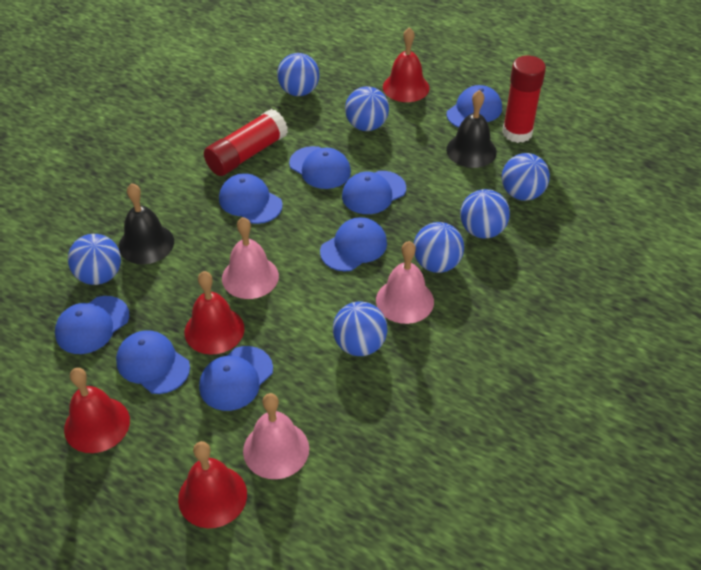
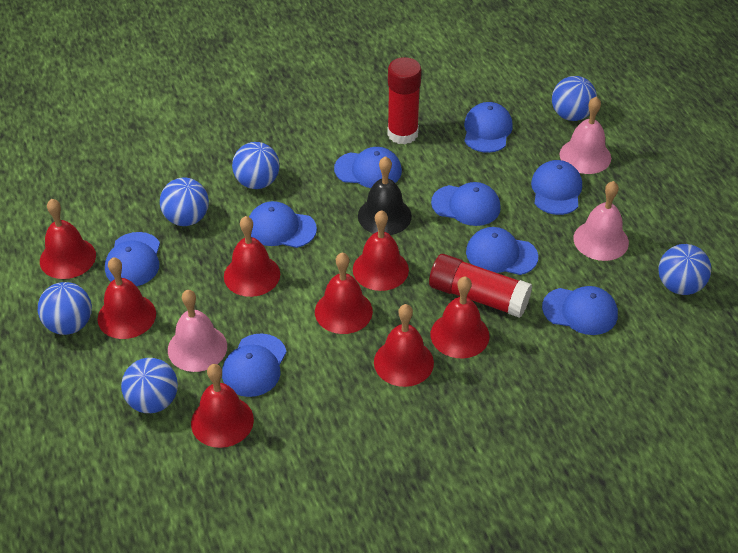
black bell: [119,183,174,264] [446,90,497,168] = 2 -> [358,156,412,235] = 1
blue ball: [68,234,121,285] [277,53,320,96] [333,301,387,356] [345,86,389,131] [414,222,464,273] [460,189,510,239] [502,153,550,201] = 7 -> [38,282,92,335] [121,358,178,413] [160,178,209,226] [232,142,280,189] [552,76,597,121] [659,244,711,295] = 6
blue cap: [55,296,129,354] [116,330,190,394] [199,346,273,411] [219,173,283,224] [289,146,351,189] [320,217,387,272] [342,171,406,214] [447,85,502,128] = 8 -> [105,232,160,286] [222,334,287,397] [249,201,317,248] [334,147,402,188] [431,182,501,226] [464,102,513,153] [466,227,538,275] [531,160,582,215] [542,286,618,335] = 9
red bell: [64,368,130,453] [178,441,247,528] [185,271,244,355] [383,27,429,102] = 4 -> [40,199,96,279] [97,257,156,339] [191,364,254,448] [224,216,280,297] [315,253,373,334] [353,210,409,291] [374,304,434,387] [431,276,489,358] = 8

